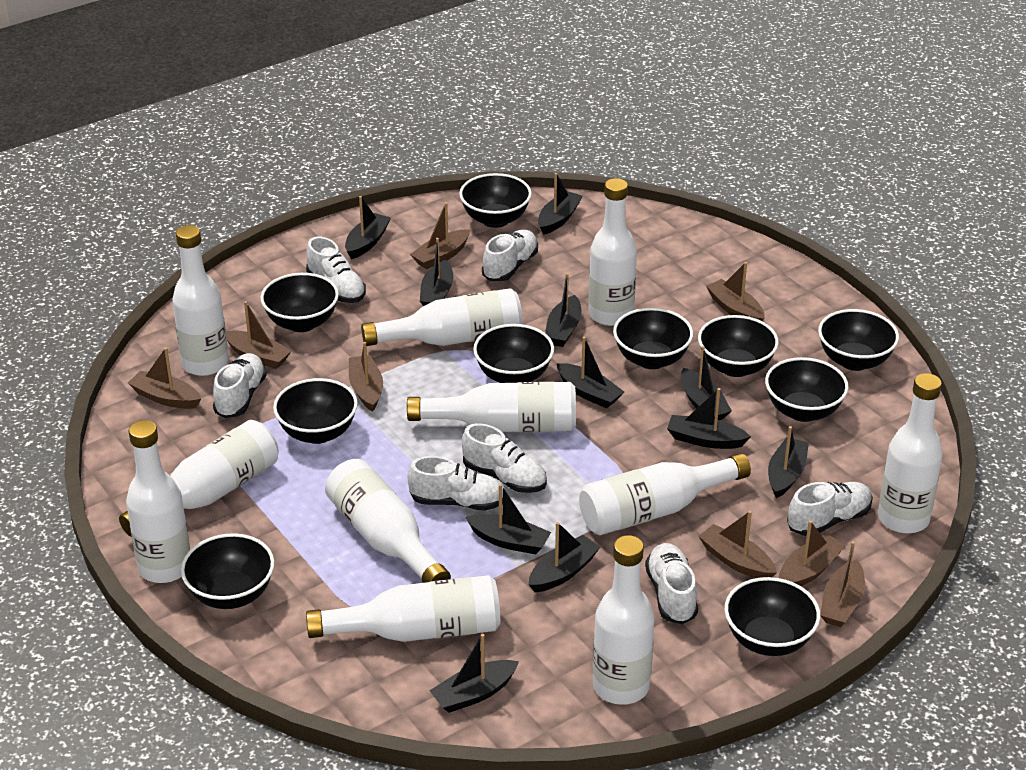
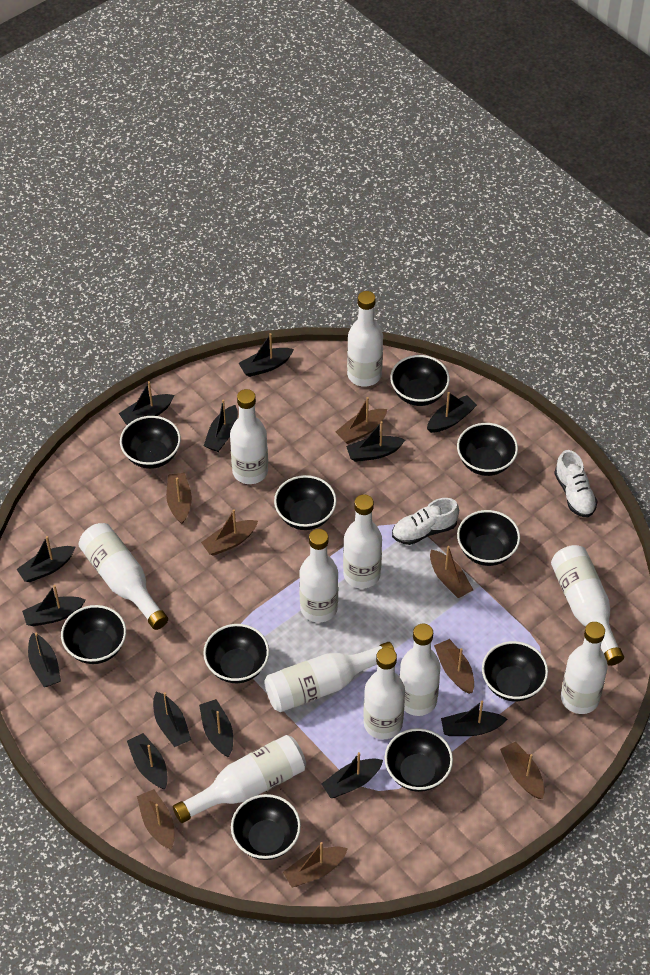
black boat: [345,196,391,259] [420,238,454,306] [429,634,519,713] [465,484,551,554] [529,522,600,592] [538,173,582,235] [545,273,582,347] [556,336,624,408] [667,388,751,449] [681,346,732,420] [768,426,809,498] = 11 -> [17,536,75,582] [22,585,86,626] [28,633,61,687] [119,381,174,425] [127,733,168,789] [153,692,191,747] [199,699,233,757] [204,400,238,452] [239,333,294,377] [321,752,383,798] [346,421,405,462] [427,392,477,433] [441,701,507,736] = 13
white shoe: [213,353,267,418] [306,237,366,303] [407,456,505,511] [462,423,547,493] [482,230,538,281] [645,543,698,624] [787,482,873,536] = 7 -> [392,498,459,545] [554,450,598,518] = 2

